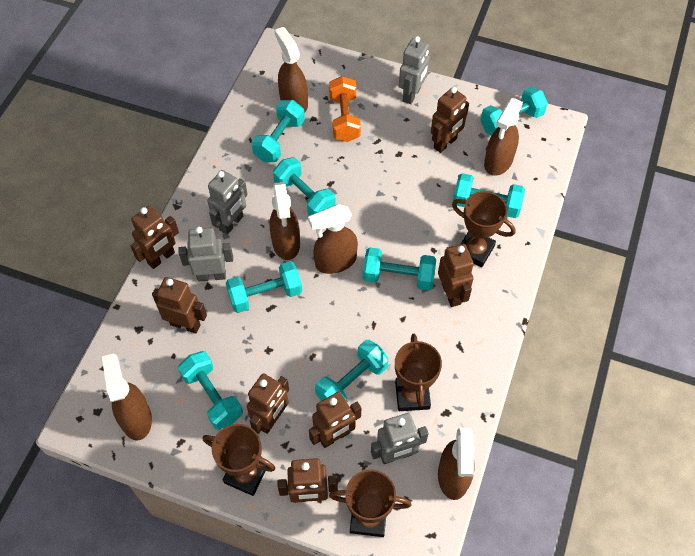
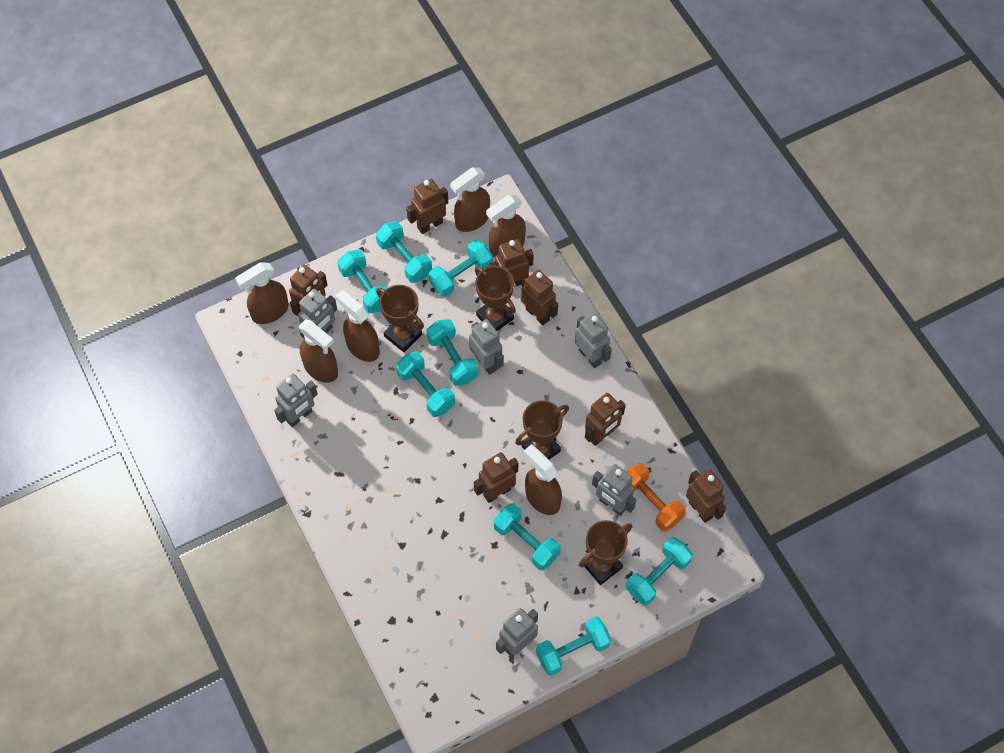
grey robot: [179,227,233,282] [207,170,248,235] [371,413,429,464] [399,36,430,104] = 4 -> [274,374,318,427] [298,289,337,339] [469,319,503,375] [496,608,538,657] [575,313,612,368] [592,464,636,516] = 6

